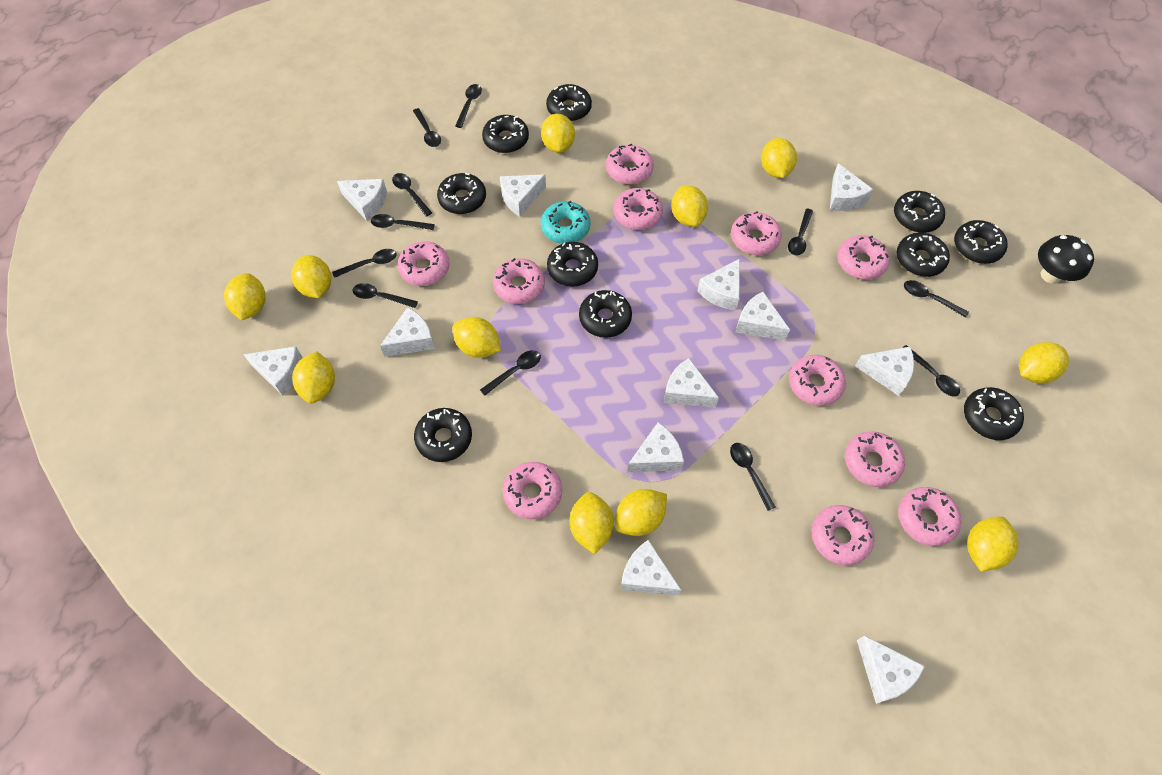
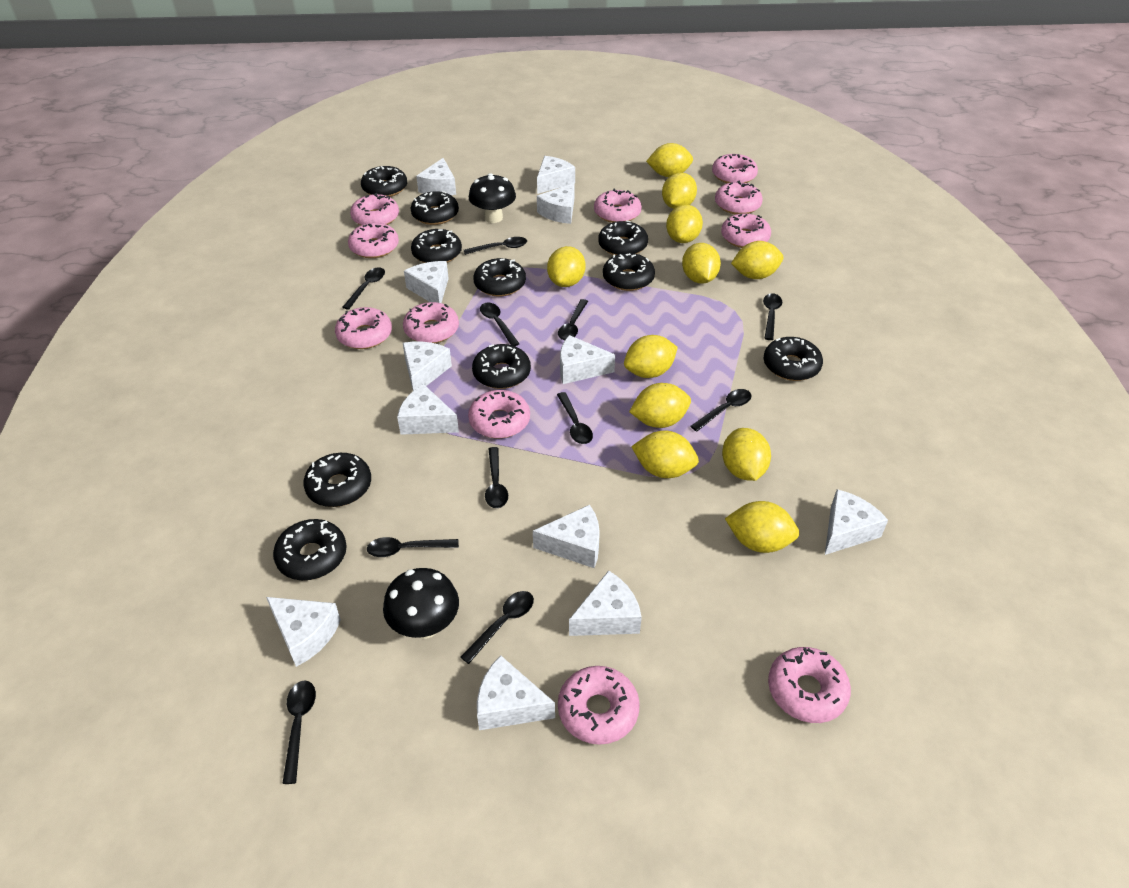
black mushroom: [1038,235,1094,284] = 1 -> [383,568,459,639] [469,173,516,223] = 2
turquoise donut: [541,200,590,244] = 1 -> none = 0

